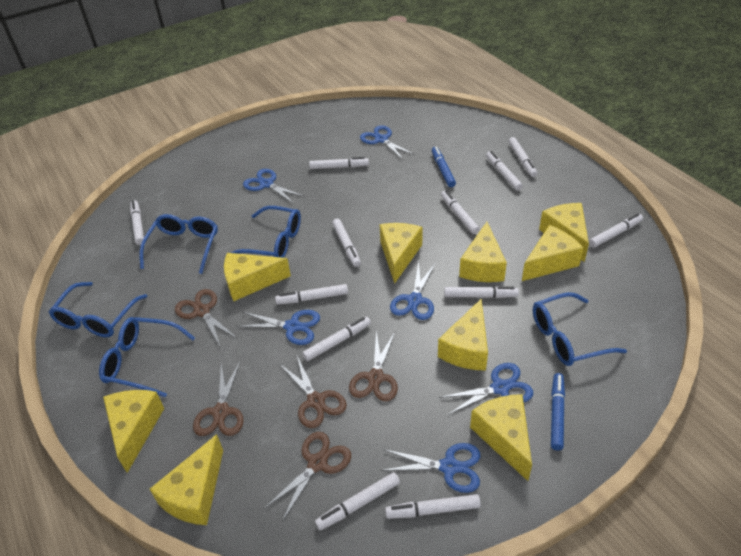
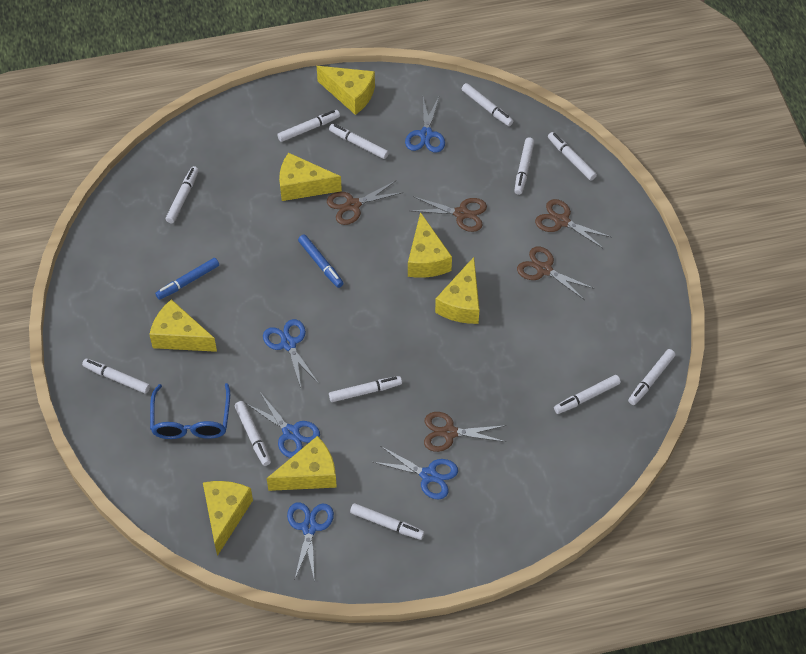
blue glasses: [49,282,147,337] [99,317,195,397] [140,214,218,274] [231,206,301,258] [533,292,627,366] = 5 -> [150,383,230,439] = 1
blue scissors: [236,310,320,345] [243,169,305,204] [360,125,415,160] [381,443,480,493] [390,261,436,320] [439,363,533,415] = 6 -> [247,392,320,458] [263,319,318,388] [287,502,334,582] [373,446,458,499] [405,97,445,153] = 5
yellow cheese: [103,390,164,473] [150,434,223,525] [224,253,291,301] [380,223,422,284] [438,299,488,371] [459,222,507,282] [470,394,532,481] [522,225,584,281] [539,203,589,262] = 9 -> [149,299,217,352] [203,481,253,556] [267,436,337,491] [279,153,342,201] [317,66,375,115] [408,212,452,278] [435,257,479,324] = 7

